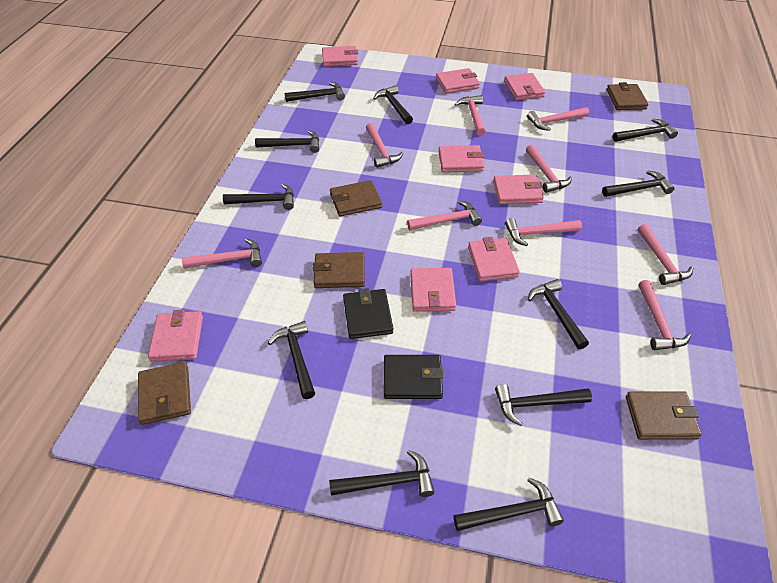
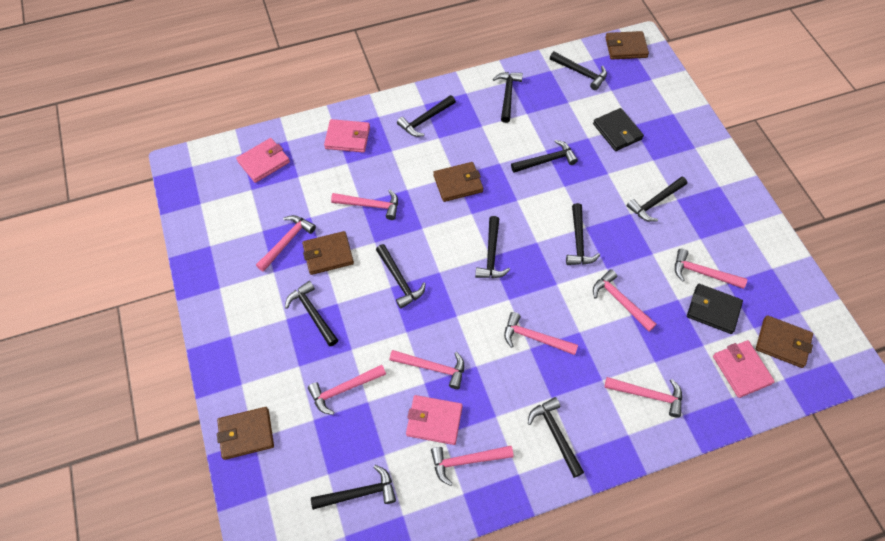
pink wallet: [148,310,203,362] [322,46,358,67] [410,268,456,312] [436,68,480,94] [438,145,484,173] [468,237,520,281] [493,175,544,204] [504,73,545,100] = 8 -> [236,138,290,183] [324,119,370,153] [406,395,463,445] [713,340,775,398] = 4

